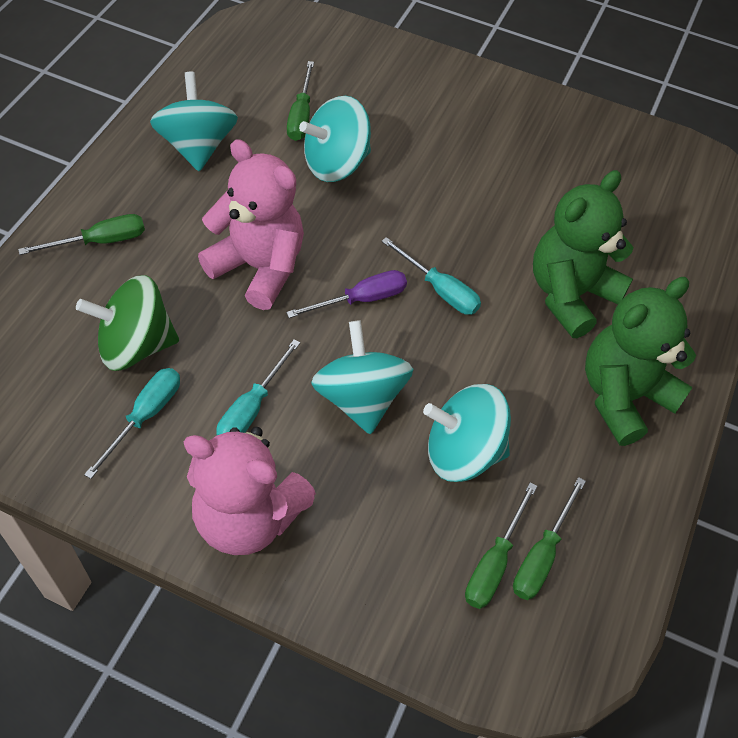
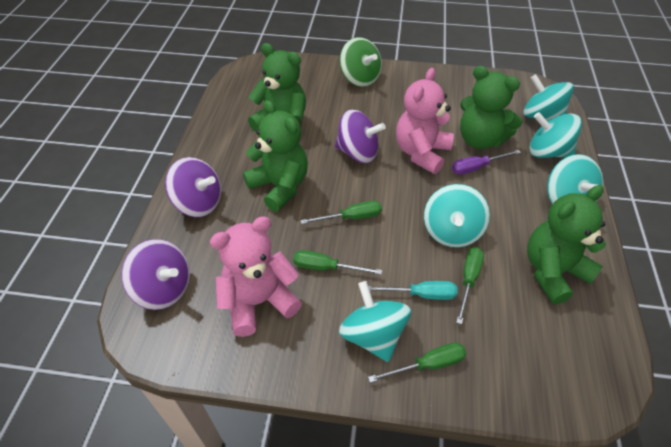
green teddy bear: [533,170,633,338] [585,277,696,446] = 2 -> [243,100,308,212] [248,43,306,132] [460,66,522,149] [527,185,606,304] = 4
purple spinning top: none = 0 -> [122,239,190,310] [165,157,221,217] [335,109,386,163] = 3
turquoise screwdriver: [84,368,180,479] [216,339,300,435] [381,237,481,315] = 3 -> [368,281,458,300] = 1
turquoise spinning top: [150,72,238,171] [299,96,371,182] [311,320,413,434] [423,384,511,482] = 4 -> [339,281,411,362] [424,184,490,248] [523,74,574,121] [529,112,582,158] [547,154,603,204] = 5

